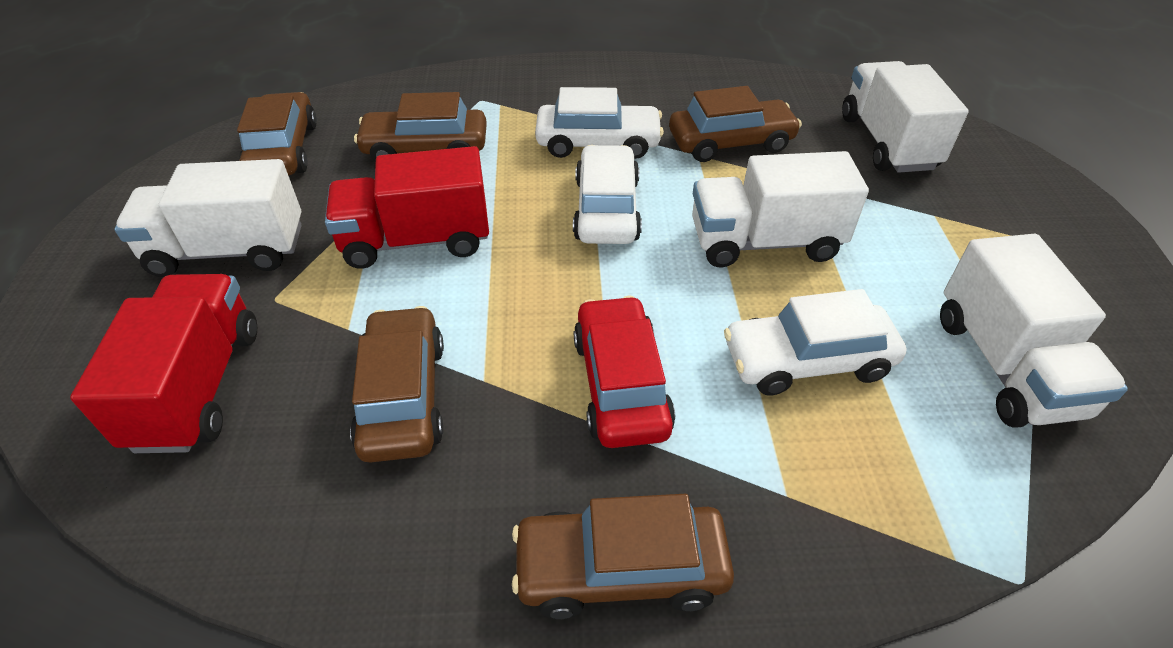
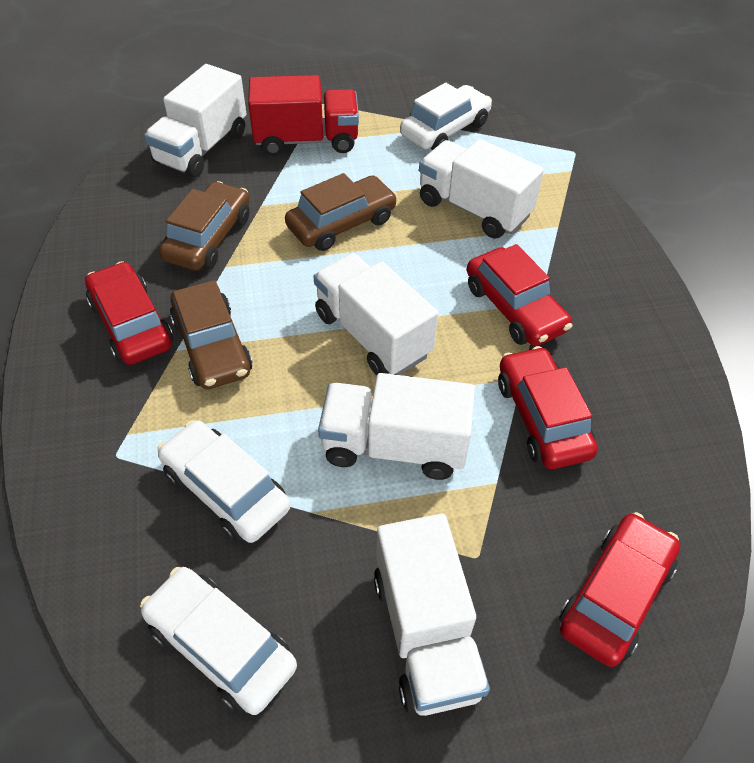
brown car: [237,92,317,176] [350,306,444,463] [354,92,487,162] [512,494,734,619] [669,86,802,162] = 5 -> [159,181,250,271] [170,280,252,389] [285,173,398,251] = 3
red car: [574,296,675,448] = 1 -> [85,261,173,365] [467,244,572,346] [498,346,598,469] [559,512,680,667] = 4
red truck: [70,274,257,453] [325,146,489,269] = 2 -> [248,75,359,156] = 1
white truck: [114,159,302,277] [692,151,869,268] [842,61,969,173] [940,234,1128,427] = 4 -> [144,64,246,177] [313,253,438,375] [318,373,475,480] [374,514,490,716] [419,139,544,238] = 5

